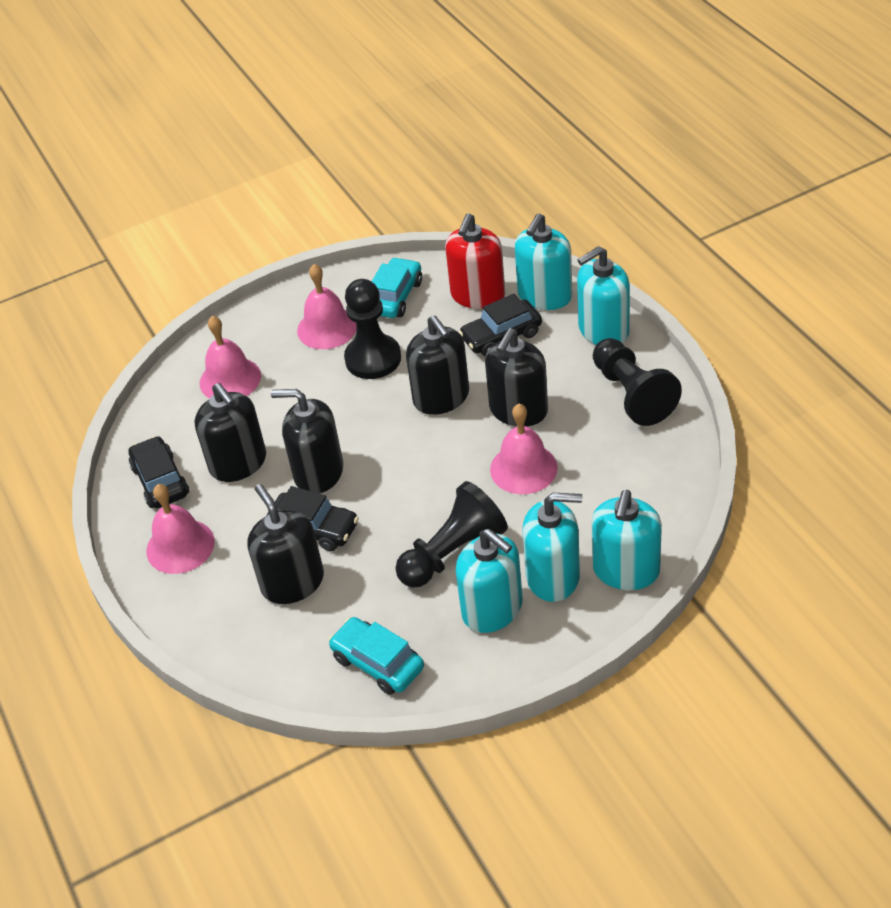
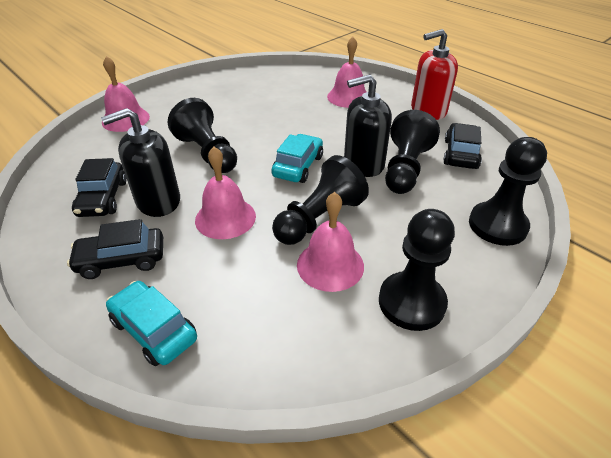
black pawn: [344,279,401,379] [396,481,508,588] [593,338,682,426] = 3 -> [168,98,237,173] [272,155,369,245] [379,209,455,331] [385,110,440,194] [469,137,547,246] = 5
black soap dispenser: [195,383,266,482] [247,484,324,604] [271,389,343,494] [406,315,469,415] [485,328,548,427] = 5 -> [101,108,180,217] [344,74,392,177] = 2
turquoise soap dispenser: [456,529,523,633] [515,213,572,310] [522,493,582,602] [577,246,630,345] [591,490,662,590] = 5 -> none = 0

